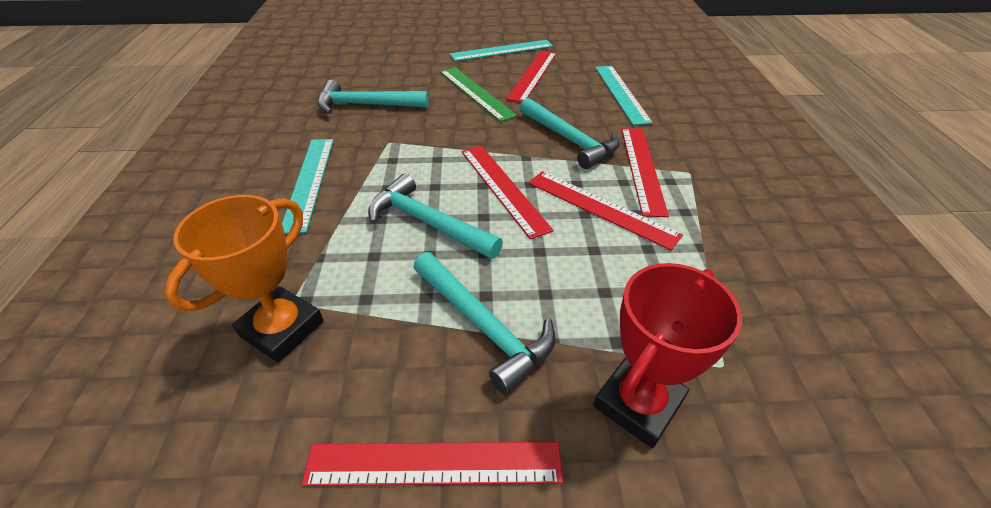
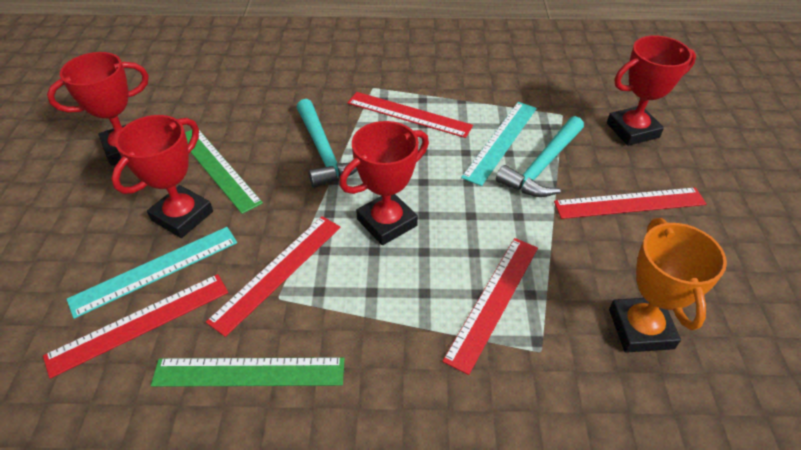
green ruler: [440,67,517,122] = 1 -> [151,357,344,387] [185,130,263,214] = 2
red trophy: [593,263,742,448] = 1 -> [47,52,149,166] [112,115,213,238] [339,121,429,245] [607,36,696,146] = 4
turquoise hammer: [318,80,429,114] [368,174,503,259] [413,252,556,395] [519,98,620,169] = 4 -> [296,99,357,188] [496,116,584,197] = 2
turquoise ruler: [282,139,334,234] [450,40,553,61] [595,66,653,125] = 3 -> [66,227,237,319] [461,102,537,186] = 2

